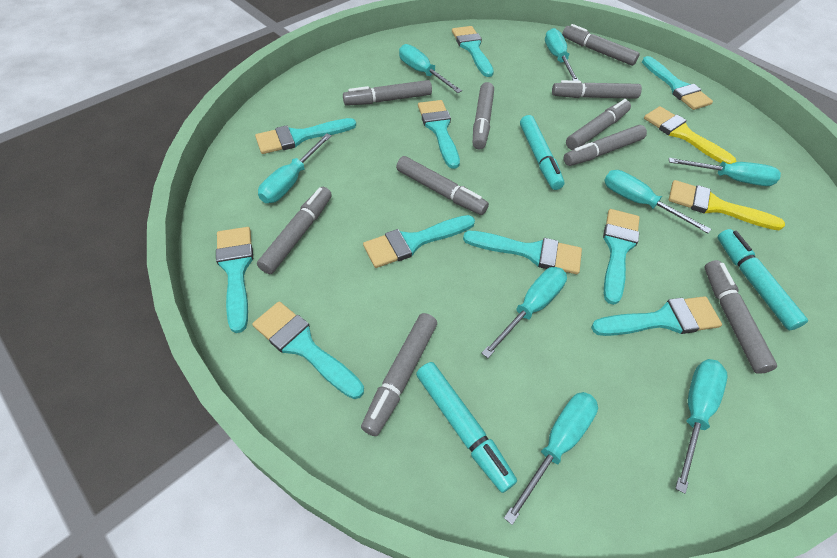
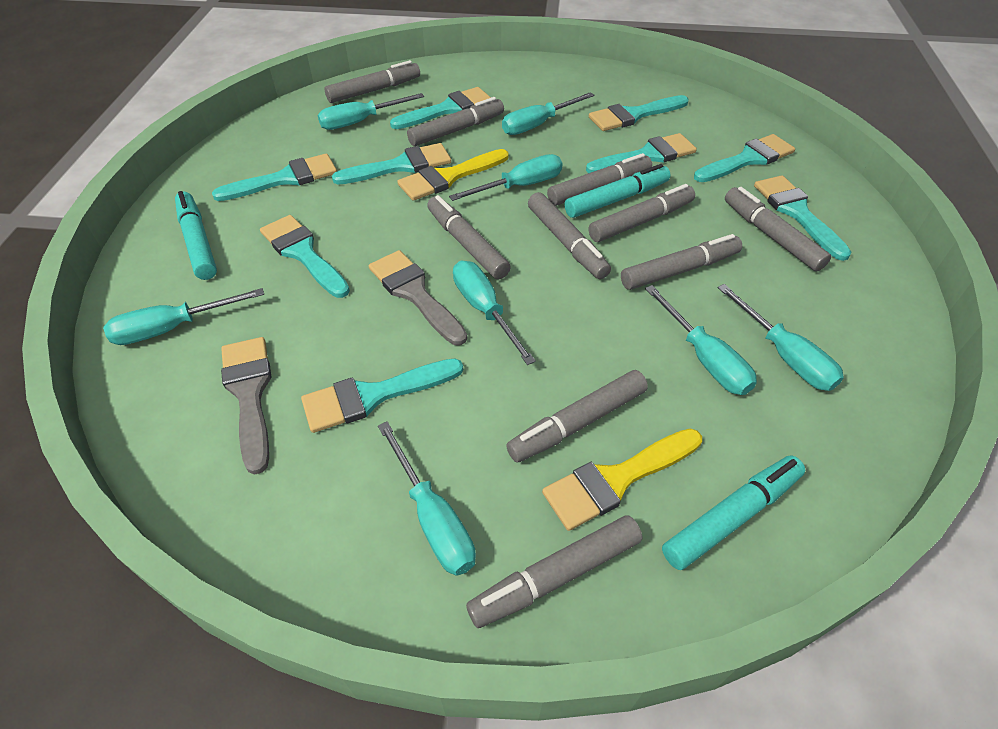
grey brush: none = 0 -> [221,337,271,475] [369,250,467,345] = 2
turquoise brush: [216,227,253,333] [252,301,364,399] [255,118,356,154] [363,215,475,268] [418,100,460,169] [452,26,494,77] [463,231,582,274] [591,296,722,336] [603,209,640,305] [642,56,713,110] = 10 -> [212,154,337,201] [260,215,350,298] [301,358,463,433] [332,143,451,184] [390,87,491,129] [586,133,697,173] [589,95,689,131] [694,134,795,182] [754,175,851,261] = 9

